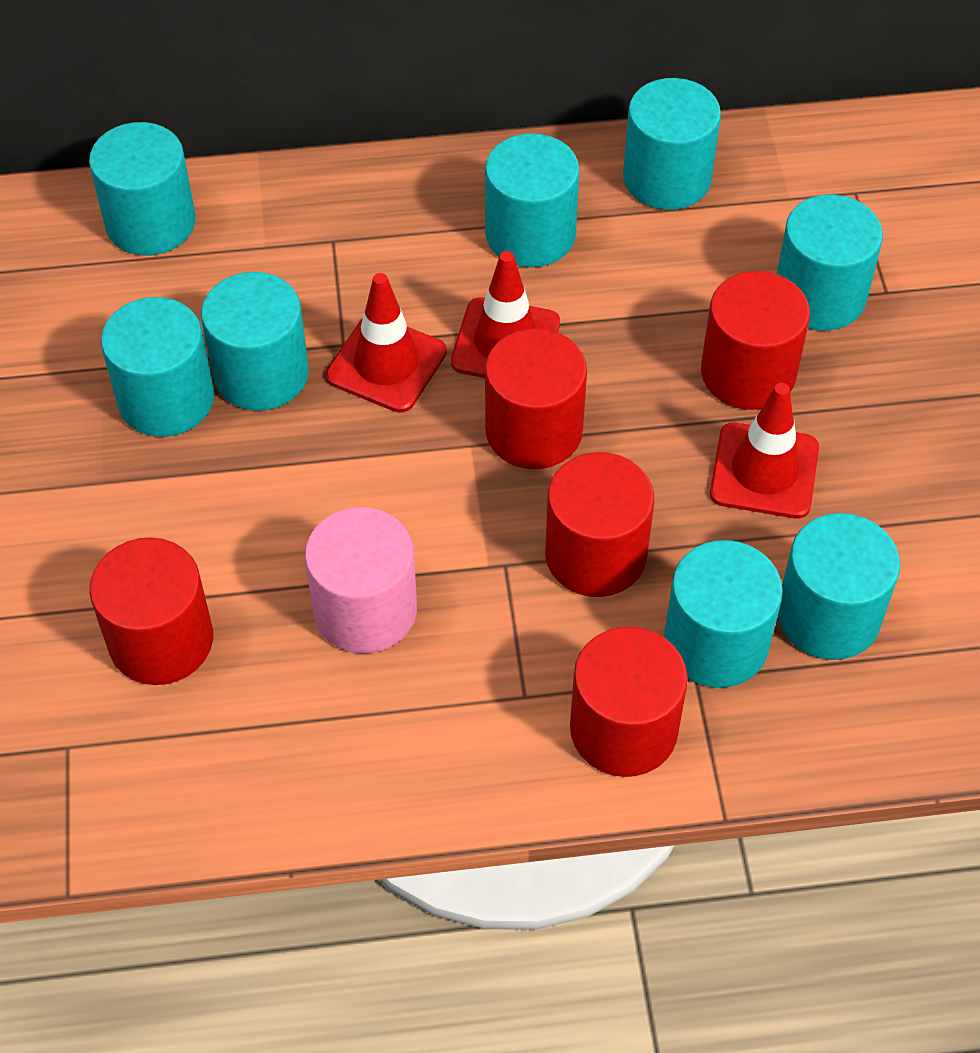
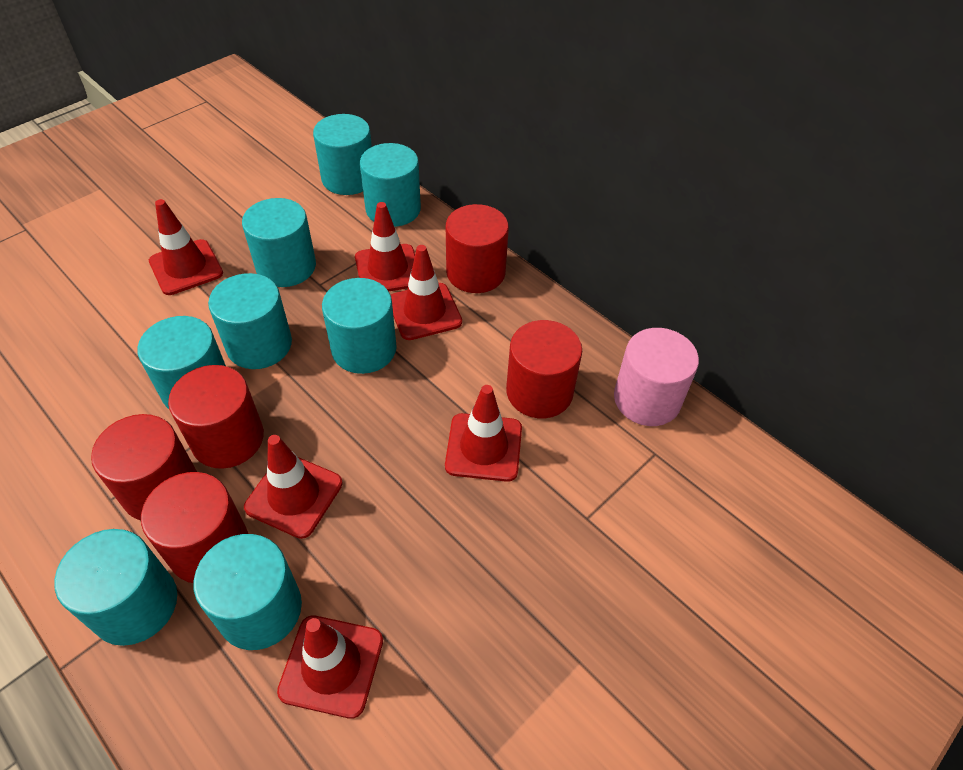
red traffic cone: [326,273,447,413] [451,251,560,378] [710,383,819,518] = 3 -> [149,199,223,295] [244,435,343,539] [277,616,383,719] [355,202,415,291] [391,245,462,340] [445,385,522,482] = 6

